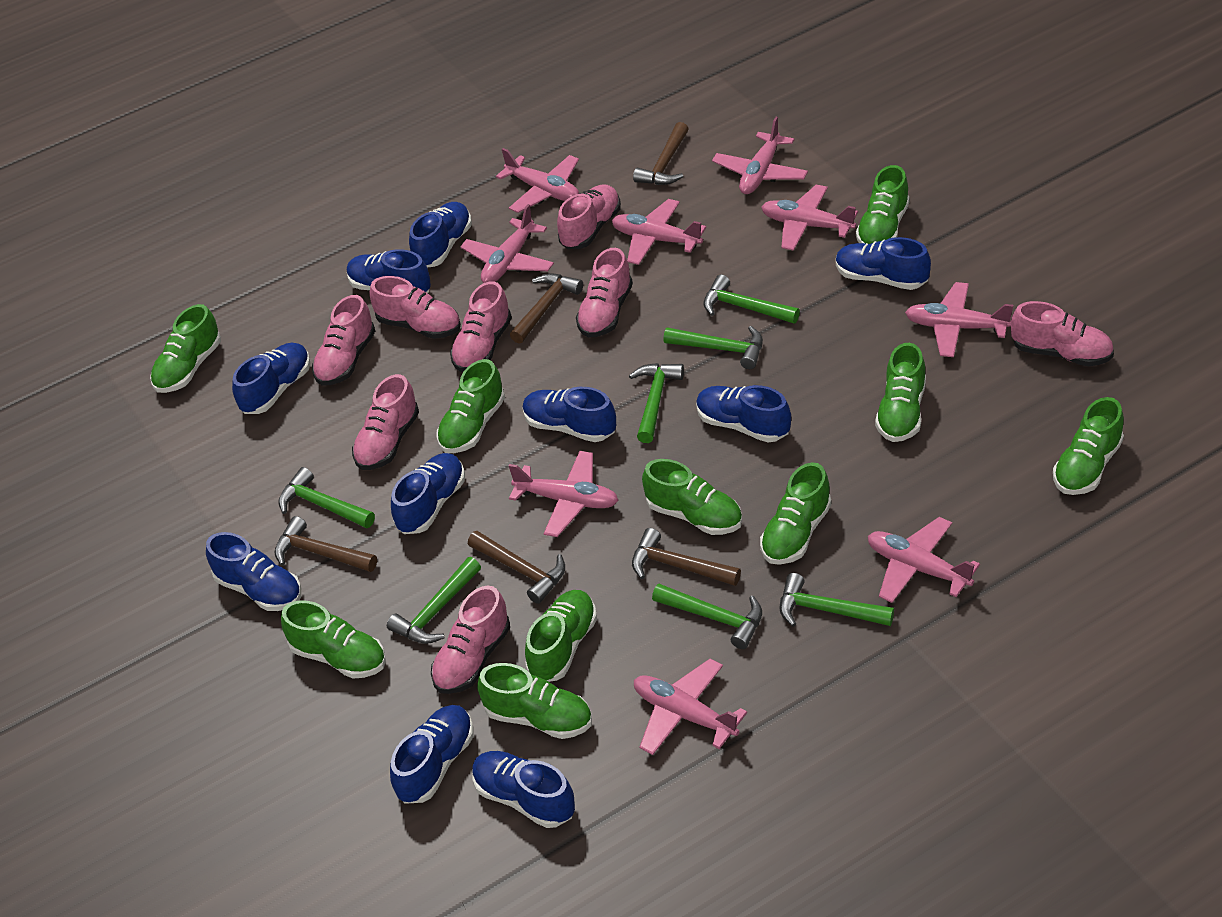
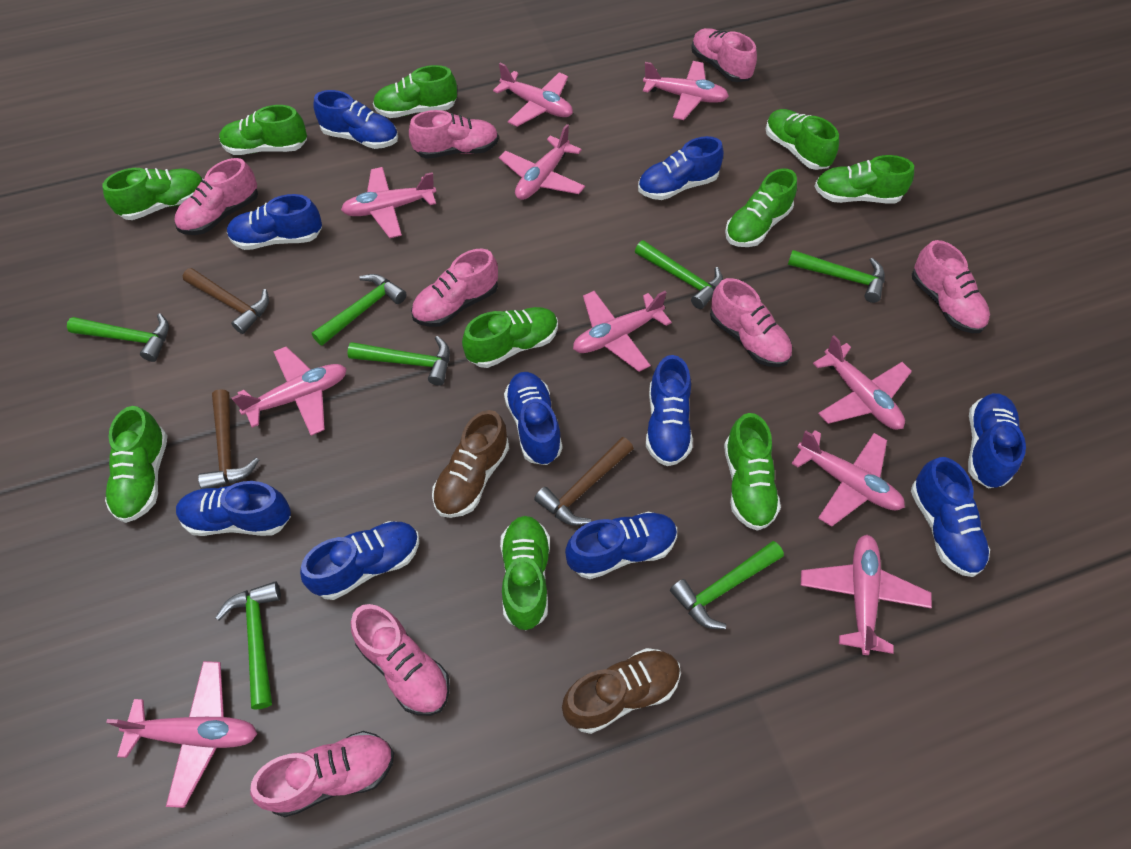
brown hammer: [274,516,377,572] [468,531,565,604] [510,273,583,344] [632,528,741,586] [633,122,689,185] = 5 -> [183,268,269,334] [198,389,259,489] [534,437,634,526] = 3
brown shoe: none = 0 -> [432,410,509,518] [562,648,681,734] = 2
pink plane: [460,204,554,283] [496,148,579,213] [509,451,619,537] [612,199,706,265] [634,659,747,755] [712,117,808,194] [761,185,858,251] [868,517,980,603] [905,282,1013,357] = 9 -> [106,661,257,808] [232,346,347,436] [341,167,436,238] [493,63,573,127] [499,124,585,200] [573,291,672,372] [643,61,729,120] [791,430,905,527] [801,535,932,655] [813,336,912,430] = 10

